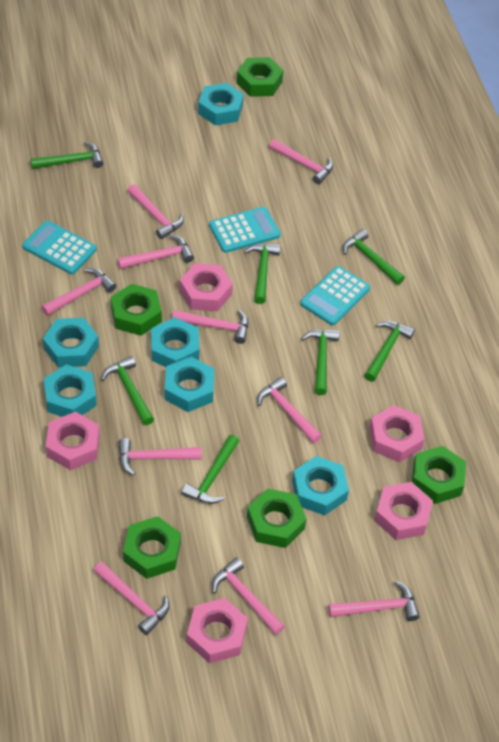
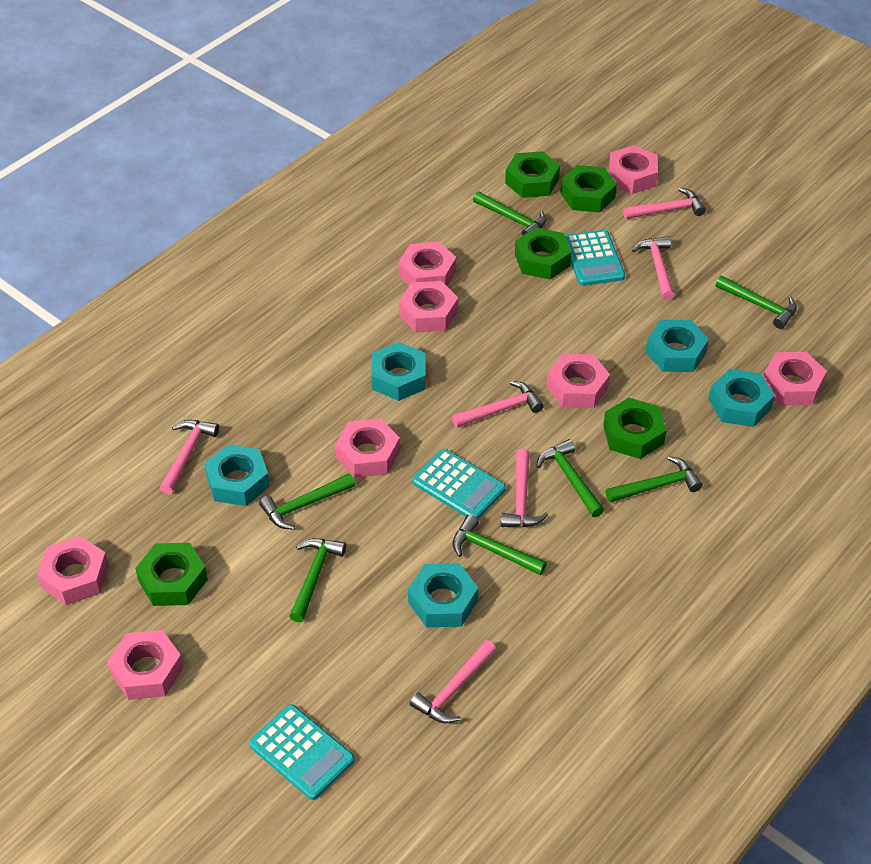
pink hammer: [42,268,116,316] [93,562,169,635] [117,235,194,269] [118,438,202,476] [127,184,184,239] [172,310,248,344] [212,557,285,635] [257,377,322,443] [269,139,333,184] [328,581,419,621] = 10 -> [160,420,219,494] [410,640,496,723] [452,381,544,428] [501,449,548,527] [623,188,706,219] [632,236,675,300] = 6
pink nut: [46,412,100,470] [180,263,233,311] [187,598,248,663] [369,405,425,462] [374,482,433,540] = 5 -> [37,536,109,605] [107,630,184,700] [335,418,400,478] [398,241,456,286] [399,281,458,333] [546,354,610,408] [609,145,658,194] [763,352,827,406] = 8
turquoise nut: [43,318,99,368] [44,364,97,417] [151,317,200,367] [165,357,215,412] [198,83,244,126] [292,456,349,516] = 6 -> [204,444,270,506] [371,342,426,401] [408,563,478,627] [645,320,709,372] [708,369,775,427] = 5

